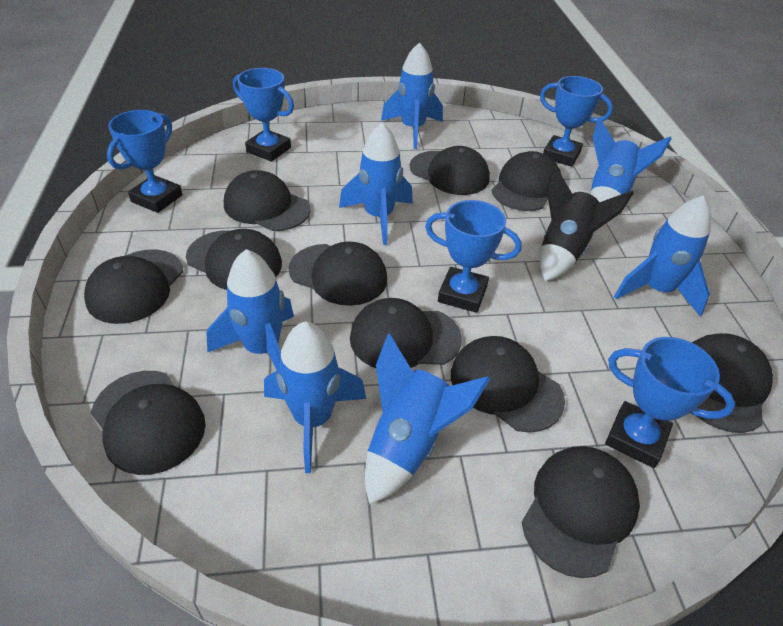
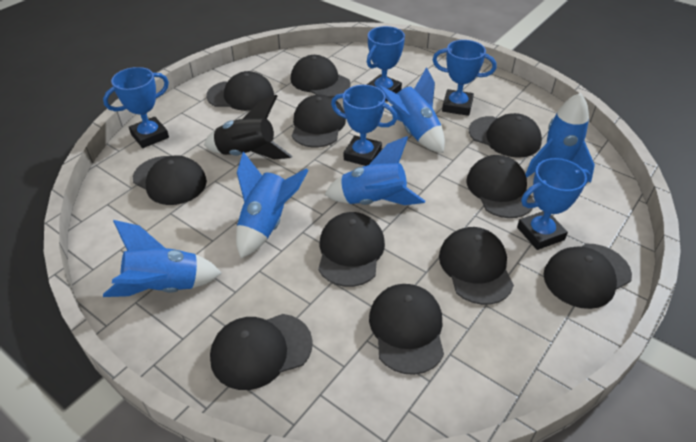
blue rocket: [206,249,294,370] [264,322,366,473] [339,122,413,245] [365,333,490,504] [381,42,443,149] [590,118,672,202] [614,196,711,317] = 7 -> [103,220,222,297] [236,152,308,258] [324,136,425,205] [377,67,445,153] [525,93,595,182] = 5

